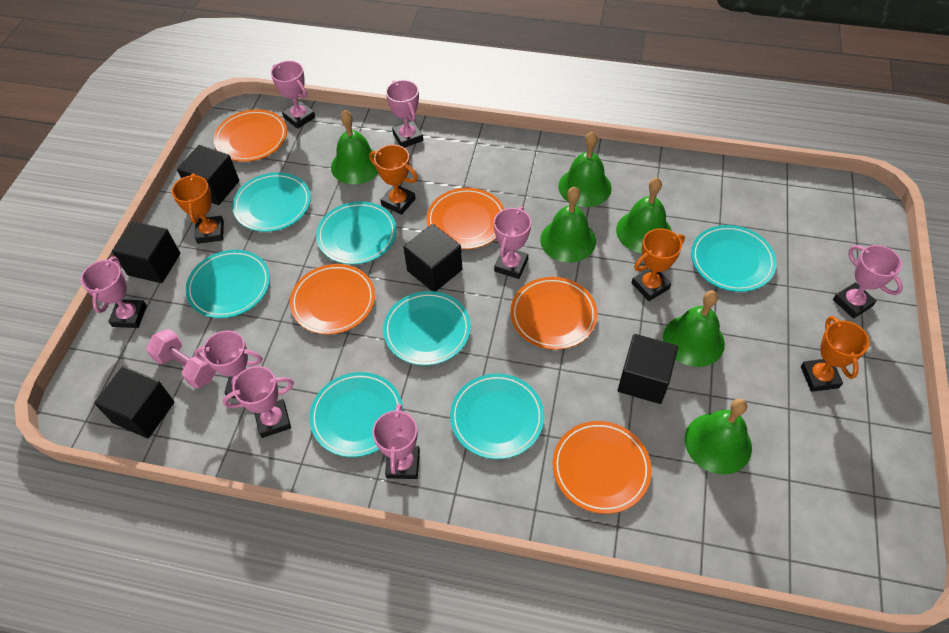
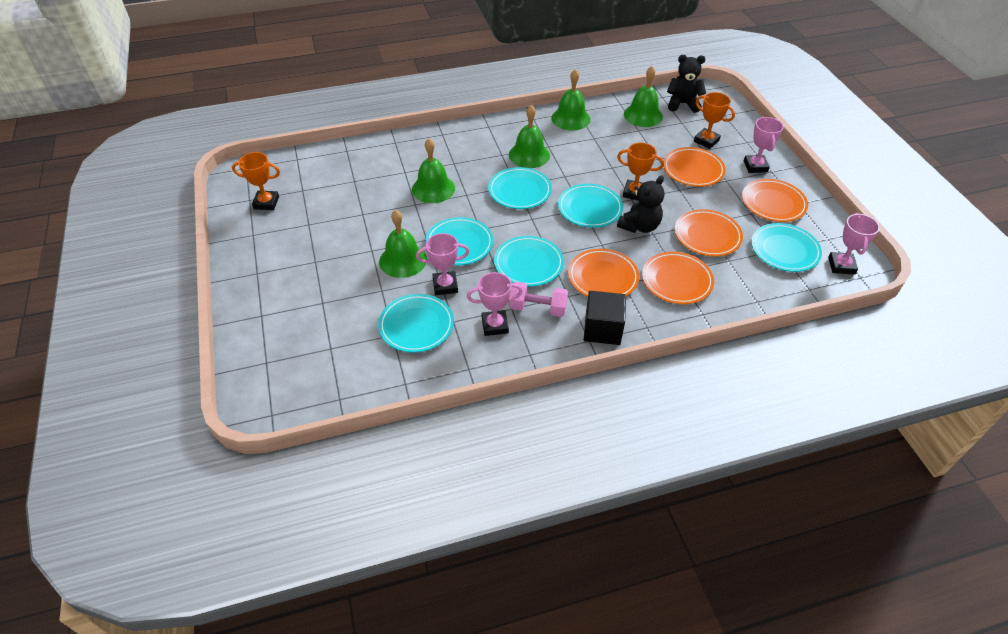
black cube: [94,366,174,438] [112,221,180,283] [177,145,239,205] [403,224,462,292] [618,334,678,404] = 5 -> [584,291,626,345] = 1
black teddy bear: none = 0 -> [617,175,664,233] [667,55,706,113] = 2
green bell: [331,110,379,184] [540,187,596,263] [558,132,612,207] [616,178,672,253] [663,290,725,367] [685,398,752,475] = 6 -> [379,210,427,278] [412,139,455,203] [509,105,550,168] [551,69,591,130] [624,66,663,127] = 5
orange trophy: [172,174,224,244] [369,145,418,215] [632,228,685,301] [801,316,870,392] = 4 -> [232,152,280,210] [617,143,664,200] [694,92,735,149] = 3
pink trophy: [81,257,147,328] [194,331,263,398] [223,366,294,438] [271,61,315,129] [373,403,420,479] [386,80,423,148] [494,207,531,279] [833,245,903,319] = 8 -> [416,233,470,295] [467,272,523,336] [744,117,784,173] [828,213,880,275] = 4
turquoise plate: [185,250,270,318] [232,172,311,232] [309,372,403,457] [316,201,397,265] [383,291,471,366] [450,373,544,459] [691,225,777,292] = 7 -> [378,294,454,353] [425,217,493,265] [488,167,552,209] [494,236,564,286] [558,184,623,228] [751,223,822,272] = 6

